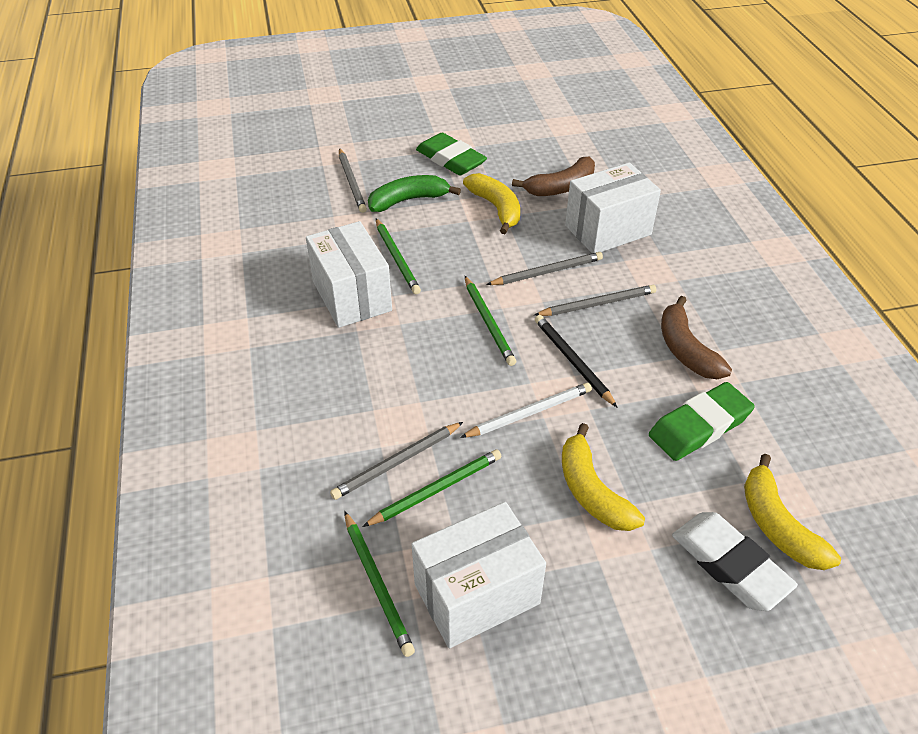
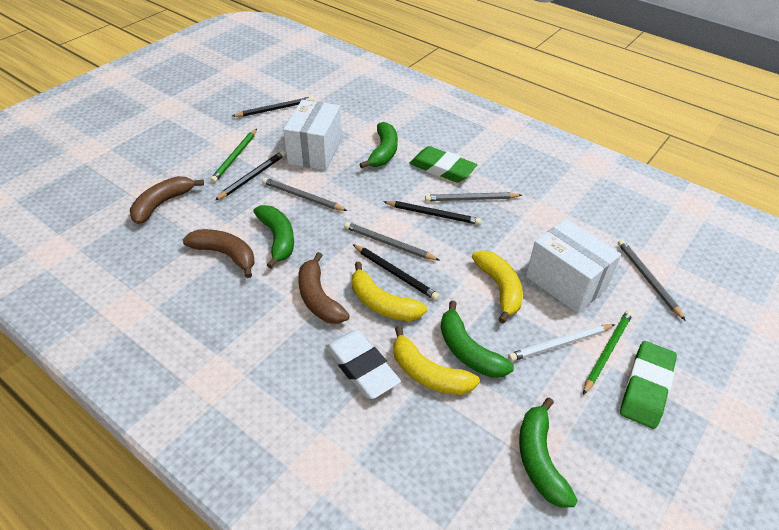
black pencil: [535,315,618,408] = 1 -> [215,151,285,200] [232,96,314,117] [353,244,440,300] [383,201,482,225] = 4
brown banana: [512,157,595,196] [661,296,732,379] = 2 -> [130,176,204,224] [183,229,254,278] [298,252,350,324] = 3
green banana: [368,175,461,212] = 1 -> [253,205,294,269] [359,122,398,168] [441,300,514,378] [519,398,578,508] = 4
green pencil: [344,511,415,657] [362,449,502,527] [376,219,421,294] [465,276,516,366] = 4 -> [210,129,257,183] [583,310,633,395] = 2
white box: [306,221,392,328] [412,502,546,648] [565,163,661,253] = 3 -> [283,100,342,170] [526,219,621,313] = 2

